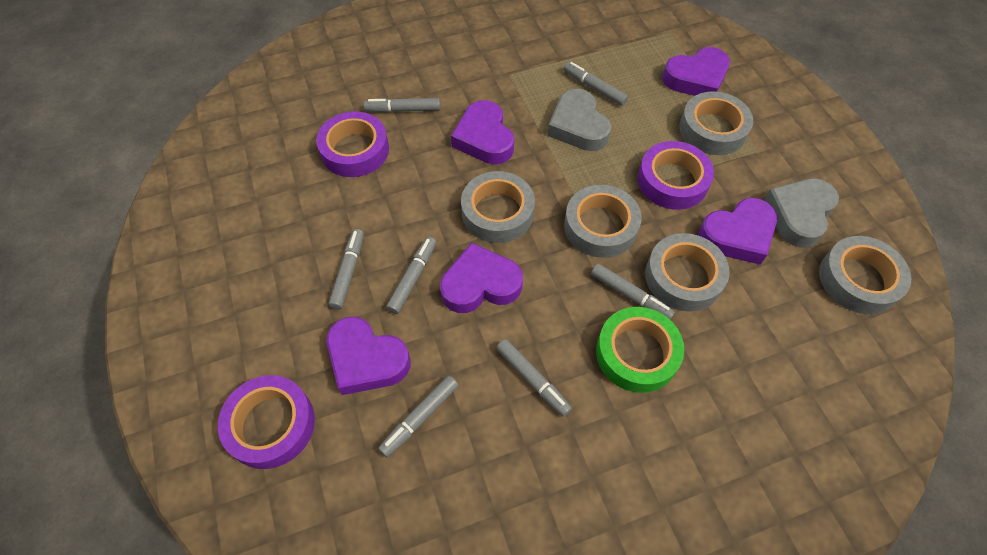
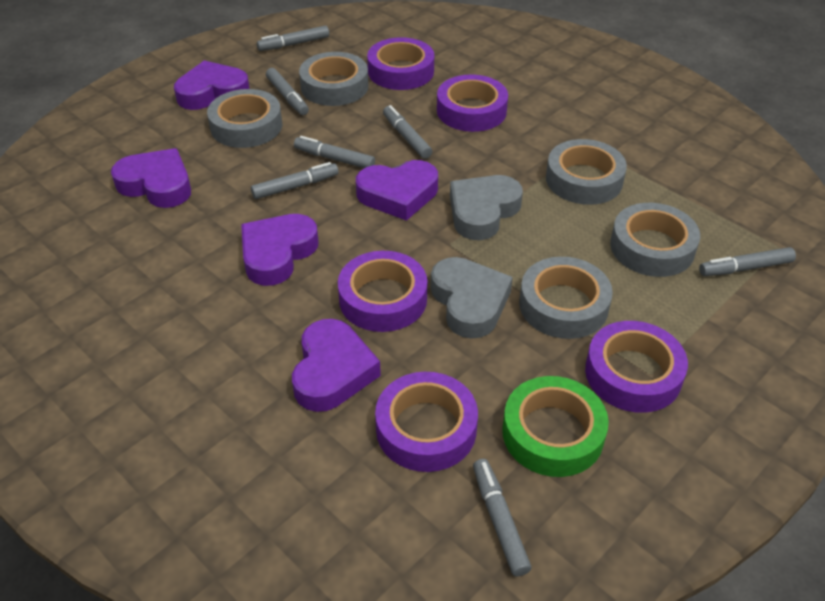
purple tape: [218,375,315,469] [316,111,389,177] [638,141,714,210] = 3 -> [338,251,427,332] [367,37,434,90] [375,372,478,472] [437,75,508,132] [585,321,688,413] = 5

